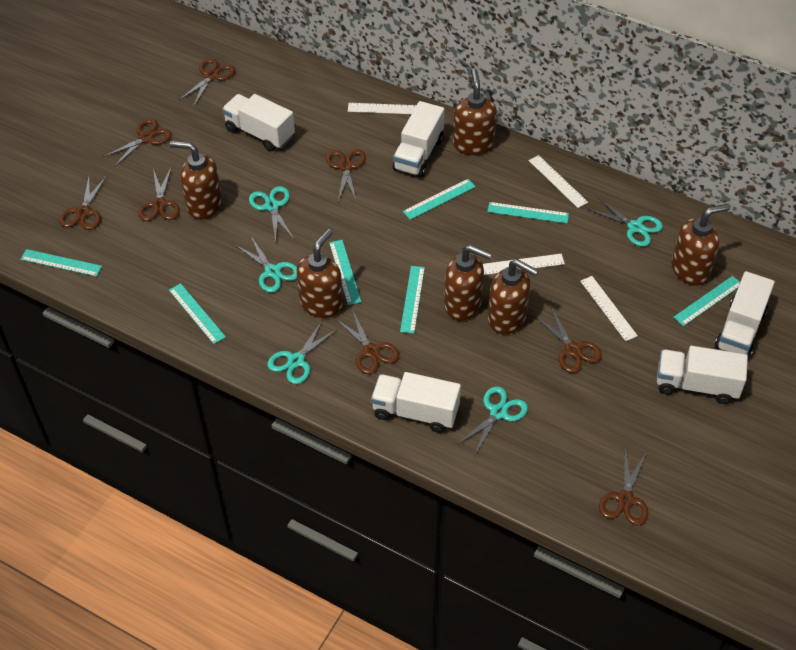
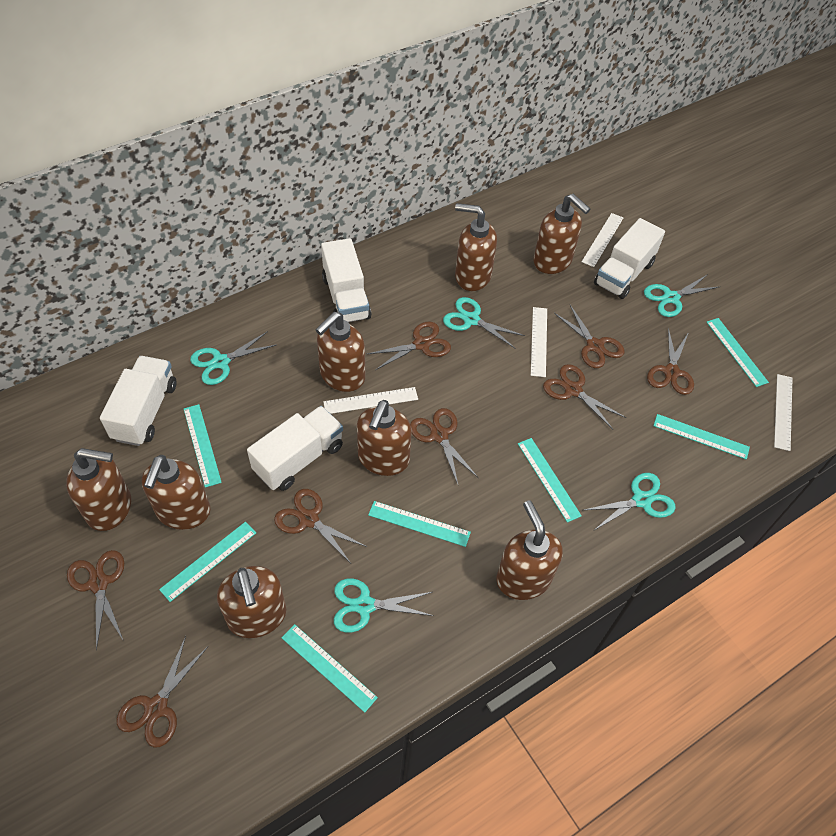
brown soap dispenser: [170,141,222,220] [296,229,343,318] [444,245,492,321] [453,69,497,155] [488,259,538,334] [671,203,730,285] = 6 -> [66,448,131,531] [142,455,210,530] [217,566,286,638] [316,312,365,392] [357,400,412,476] [455,203,497,291] [496,500,562,600] [533,194,590,274] = 8
white truck: [222,94,295,151] [371,372,461,433] [393,101,445,178] [657,346,748,404] [715,271,775,359] = 5 -> [100,356,176,446] [247,406,343,491] [321,238,371,322] [594,218,665,299] = 4

